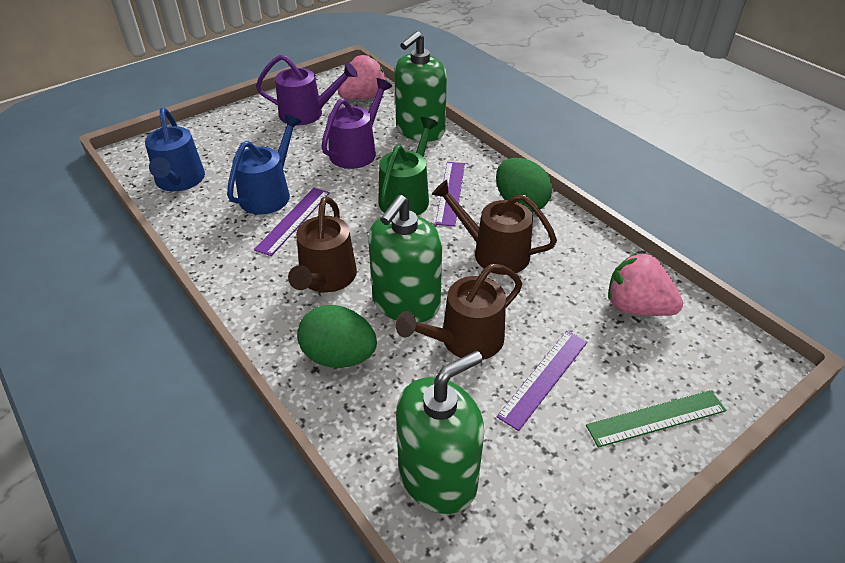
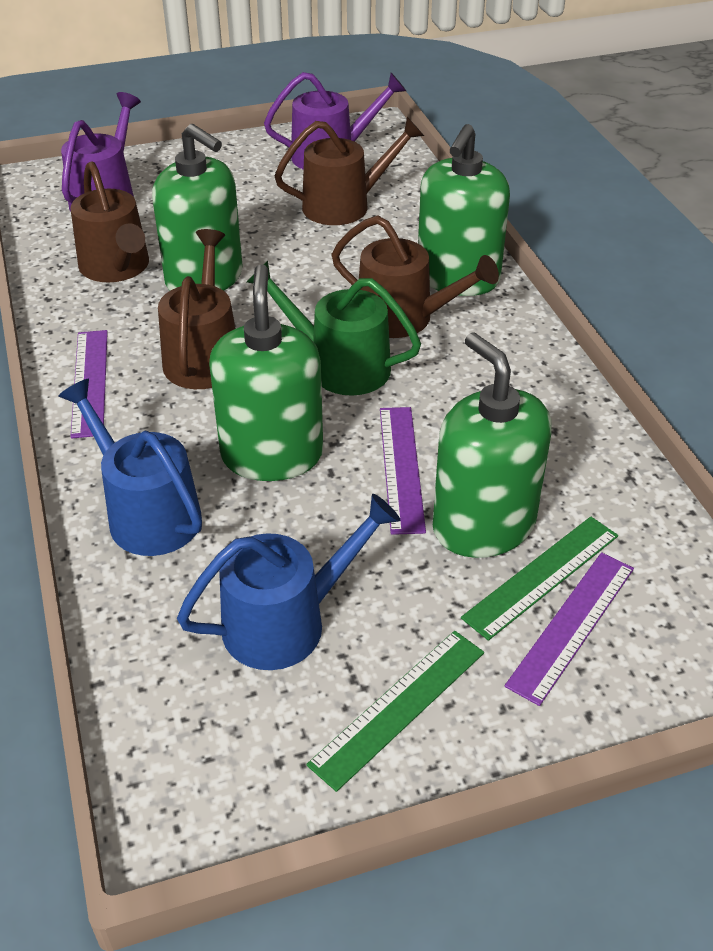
brown watering can: [288,196,357,292] [396,264,522,360] [432,180,557,275] = 3 -> [71,161,149,282] [158,229,236,389] [274,117,424,225] [331,215,499,338] = 4
green egg: [297,305,377,368] [496,158,552,212] = 2 -> none = 0
green ruler: [586,390,726,448] = 1 -> [306,631,484,792] [461,517,618,641] = 2
green soap dispenser: [368,195,442,323] [394,31,447,142] [396,351,484,514] = 3 -> [152,124,243,291] [209,264,323,481] [418,124,510,296] [433,333,552,558] = 4
pink strawberry: [338,55,387,99] [608,253,683,316] = 2 -> none = 0

